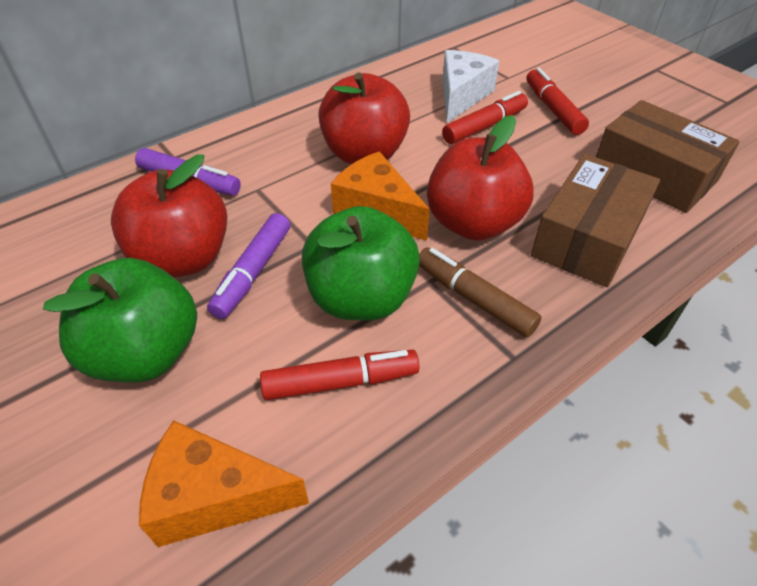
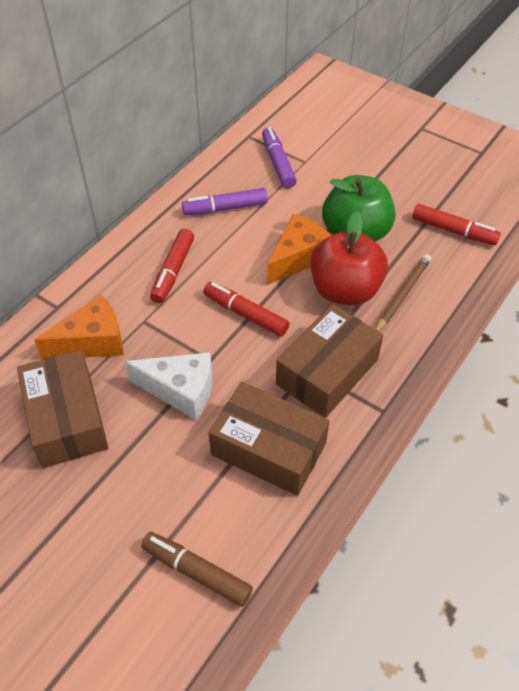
brown box: [531,154,660,287] [596,100,740,213] = 2 -> [17,350,109,468] [209,382,329,496] [276,304,383,418] = 3
brown pencil: none = 0 -> [375,254,431,332] = 1
green apple: [43,258,197,383] [302,206,420,320] = 2 -> [322,175,395,241] = 1
red apple: [111,154,227,278] [318,73,410,165] [427,115,534,241] = 3 -> [311,211,388,305] = 1

